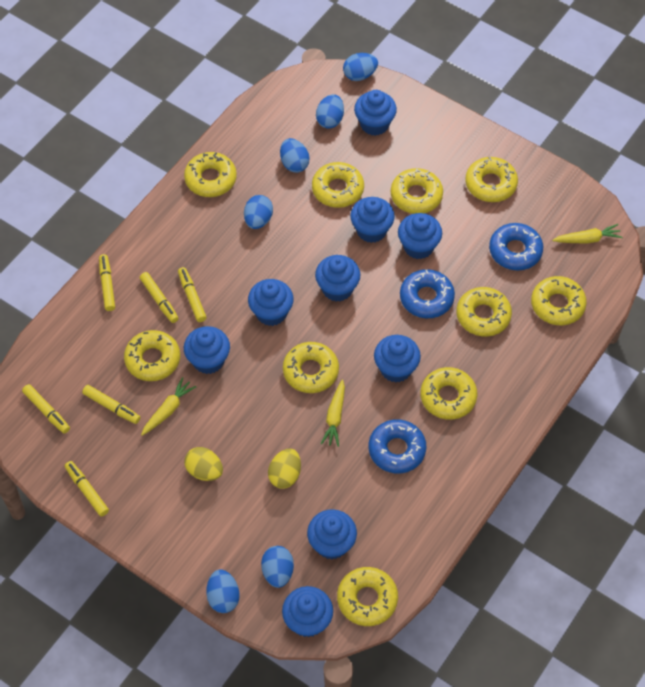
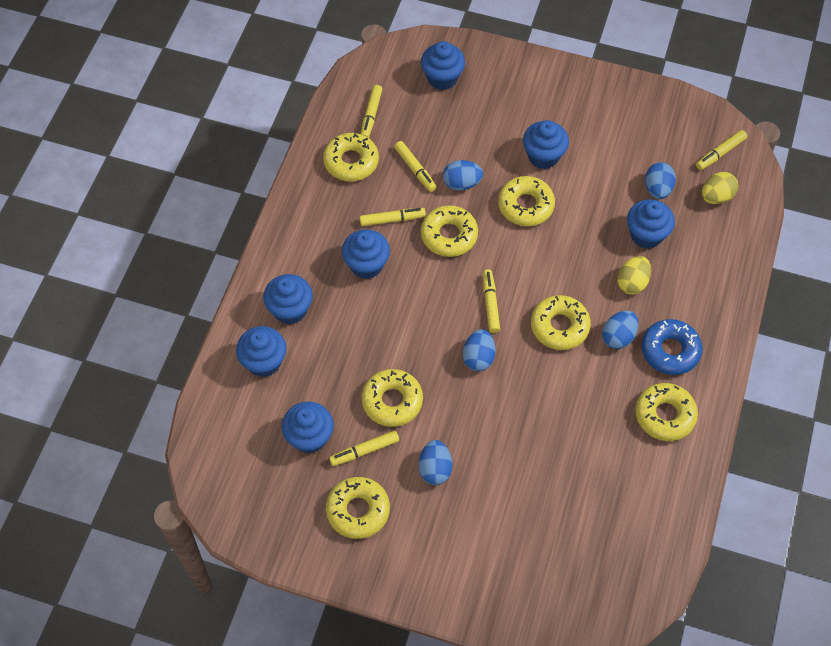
blue cupcake: [184,326,230,374] [248,279,294,326] [282,586,333,637] [307,509,357,560] [315,255,360,301] [350,197,395,243] [354,90,397,136] [374,335,421,383] [398,213,442,259] = 9 -> [236,326,286,377] [263,274,313,325] [282,402,334,454] [342,229,390,279] [421,41,465,90] [523,120,569,169] [627,199,675,249] = 7
blue donut: [368,419,426,473] [400,269,455,318] [489,223,543,270] = 3 -> [642,319,702,375] = 1
blue egg: [206,569,240,613] [244,195,273,229] [261,546,294,588] [280,138,310,173] [316,94,344,129] [343,53,378,81] = 6 -> [419,440,452,485] [443,160,483,191] [463,329,495,371] [602,310,638,349] [645,162,676,199] = 5
yellow carrot: [141,377,196,436] [321,379,345,447] [552,224,623,243] = 3 -> none = 0
yellow donut: [124,330,180,381] [184,152,237,197] [283,342,339,393] [312,162,364,208] [337,567,398,626] [391,168,443,214] [420,367,477,420] [456,287,512,336] [465,157,518,202] [531,276,587,325] = 10 -> [323,133,379,181] [326,477,390,539] [362,369,423,427] [421,205,478,257] [498,176,555,226] [531,295,591,350] [635,383,698,441] = 7

